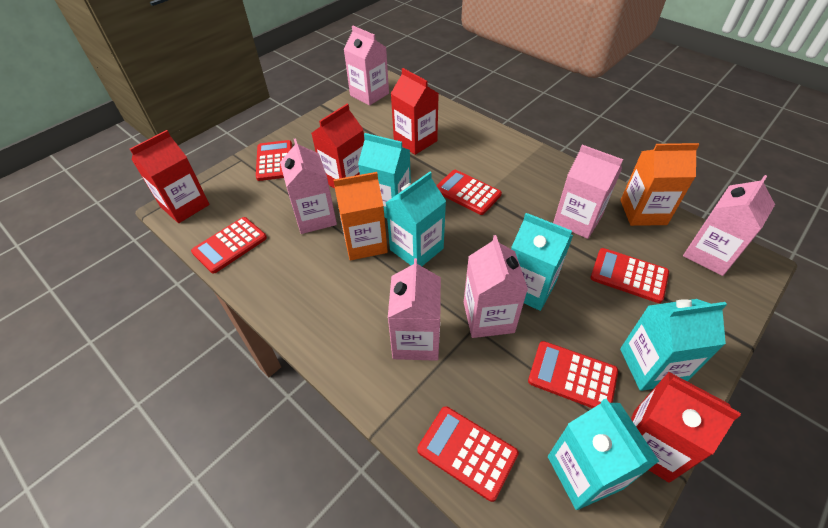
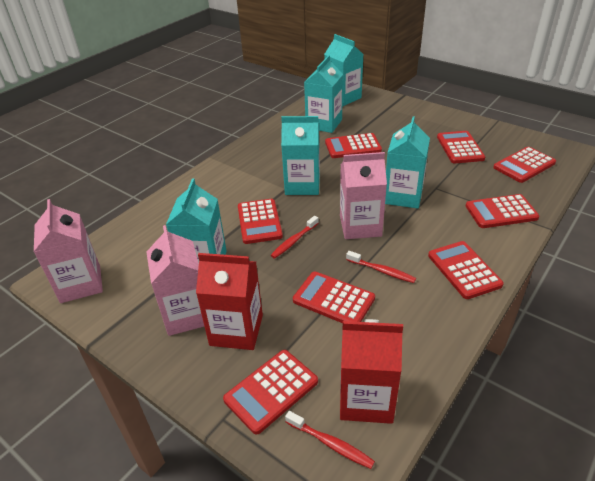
orange carton: [334,172,388,260] [620,143,699,226] = 2 -> none = 0
pink carton: [280,138,337,234] [344,26,389,106] [388,258,441,361] [464,235,528,338] [553,145,623,239] [683,175,775,276] = 6 -> [34,199,103,303] [146,225,204,336] [340,152,387,239] = 3
red calculator: [191,217,267,274] [256,140,292,181] [417,406,519,502] [436,170,502,215] [528,341,618,408] [591,248,669,303] = 6 -> [223,350,318,435] [238,199,283,244] [293,272,375,323] [325,133,382,158] [428,241,504,299] [437,131,485,163] [466,194,540,228] [493,147,556,183] = 8
red carton: [130,130,210,223] [312,104,364,189] [391,68,439,155] [631,372,741,483] = 4 -> [196,253,263,350] [340,319,403,424] = 2
red toothbrush: none = 0 -> [270,216,319,259] [285,411,375,469] [346,251,416,283] = 3

